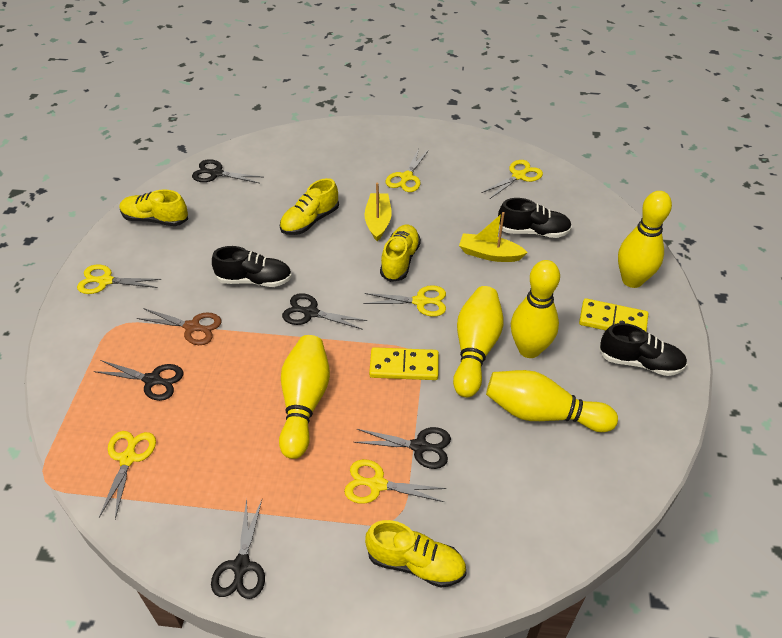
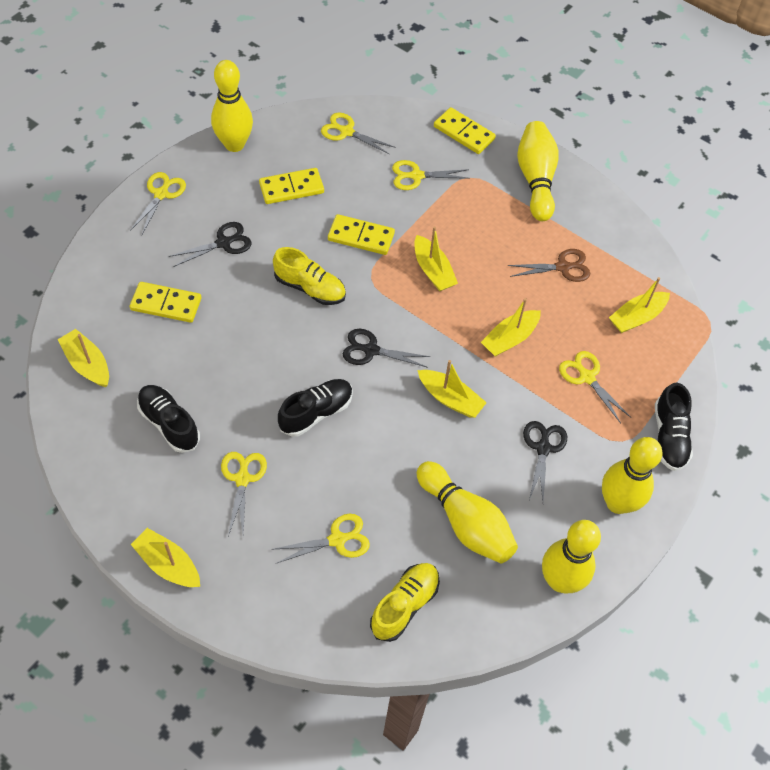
black scissors: [94,360,184,401] [192,159,263,183] [211,499,265,599] [282,293,367,330] [354,427,451,469] = 5 -> [168,222,252,267] [343,329,431,368] [523,421,567,501] = 3
yellow boat: [364,183,392,241] [459,212,528,262] = 2 -> [57,329,109,387] [131,528,200,587] [414,227,458,291] [418,360,487,418] [481,298,541,357] [609,277,670,333] = 6
yellow domino: [369,347,439,380] [579,298,648,332] = 2 -> [130,282,202,323] [259,168,324,204] [328,214,395,255] [434,107,496,154] = 4
yellow shoe: [120,189,188,226] [280,178,339,235] [365,520,466,588] [380,225,421,282] = 4 -> [273,247,346,305] [370,563,440,642] = 2

